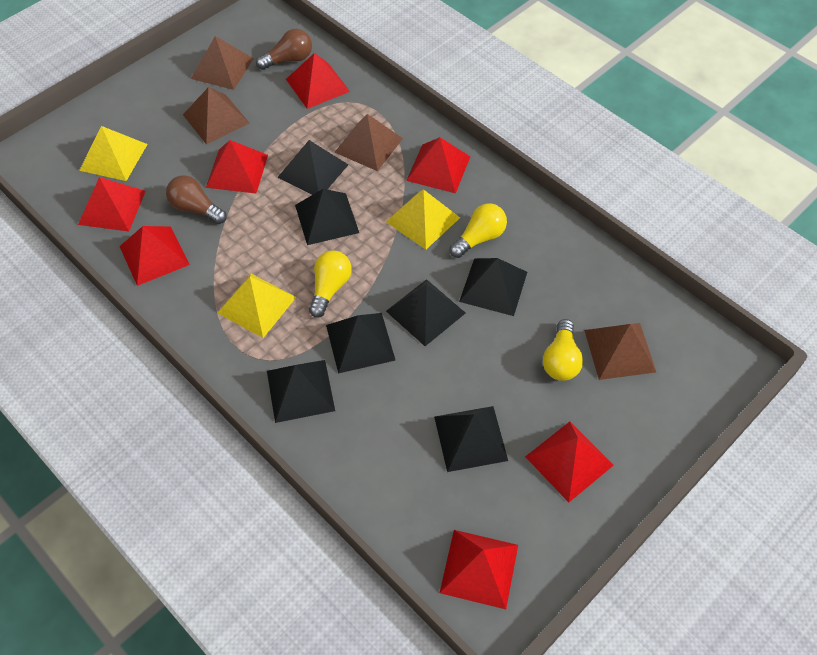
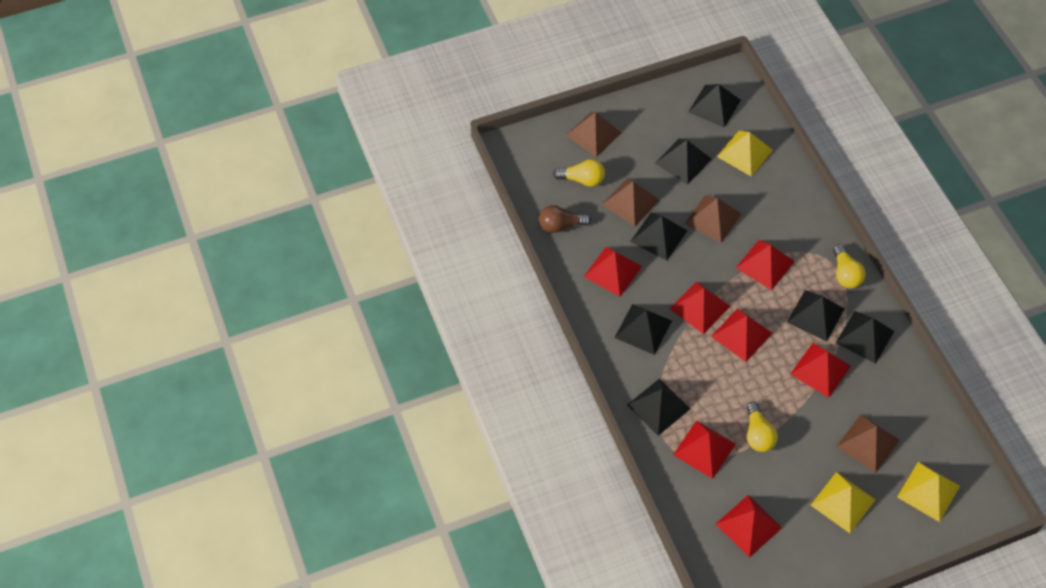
brown light bulb: [166,175,227,224] [256,29,312,70] = 2 -> [539,205,591,233] = 1

